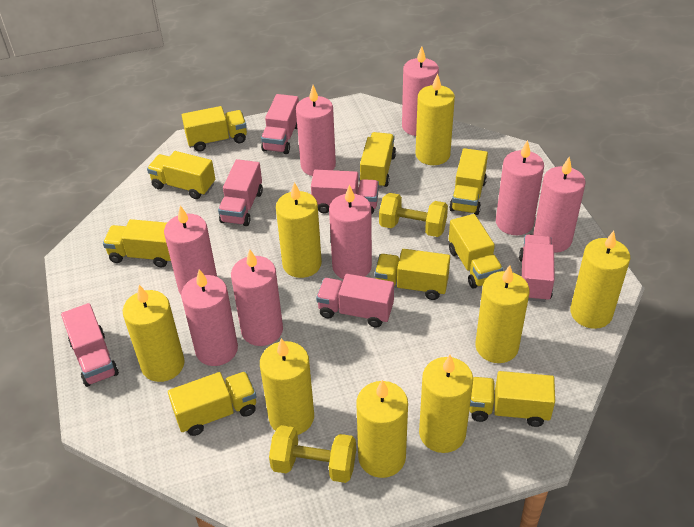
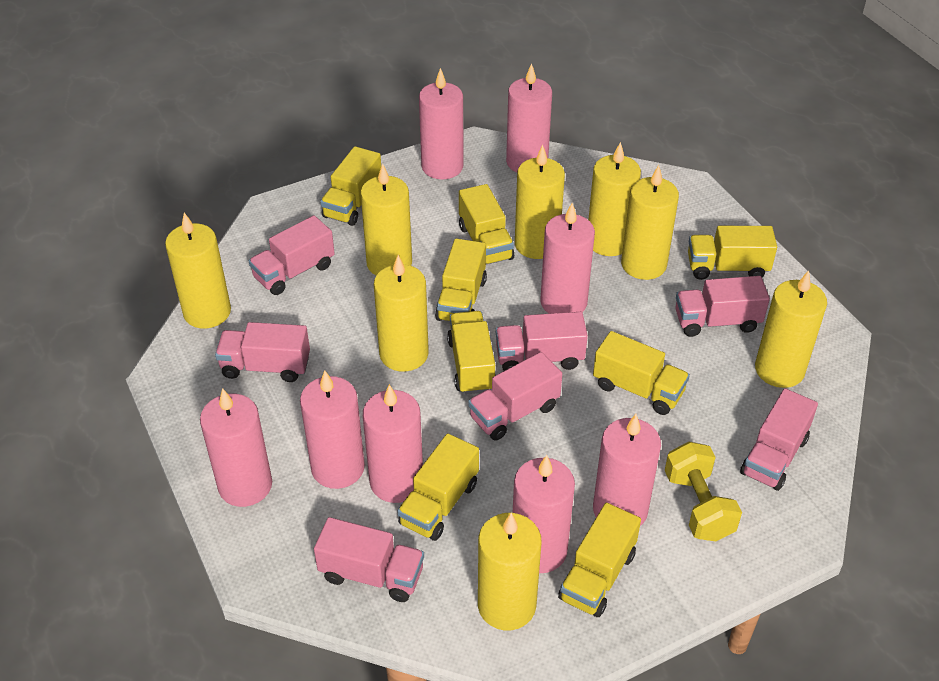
pink truck: [61,303,119,387] [218,159,263,226] [261,94,299,154] [311,170,379,215] [316,274,394,327] [519,234,555,302] = 6 -> [215,322,310,382] [249,215,335,295] [314,517,424,602] [468,352,562,440] [496,312,588,371] [675,276,770,337] [740,388,818,491] = 7
yellow dumbbell: [269,425,356,483] [379,193,448,237] = 2 -> [665,442,742,541] = 1
yellow truck: [103,219,171,267] [147,151,215,199] [168,371,257,436] [182,106,247,152] [359,132,396,188] [375,249,450,300] [449,148,488,215] [449,214,503,289] [469,371,555,427] = 9 -> [320,146,381,226] [397,433,479,541] [435,239,487,322] [447,311,496,394] [459,184,514,264] [558,503,641,617] [593,331,690,415] [688,226,777,280] = 8

